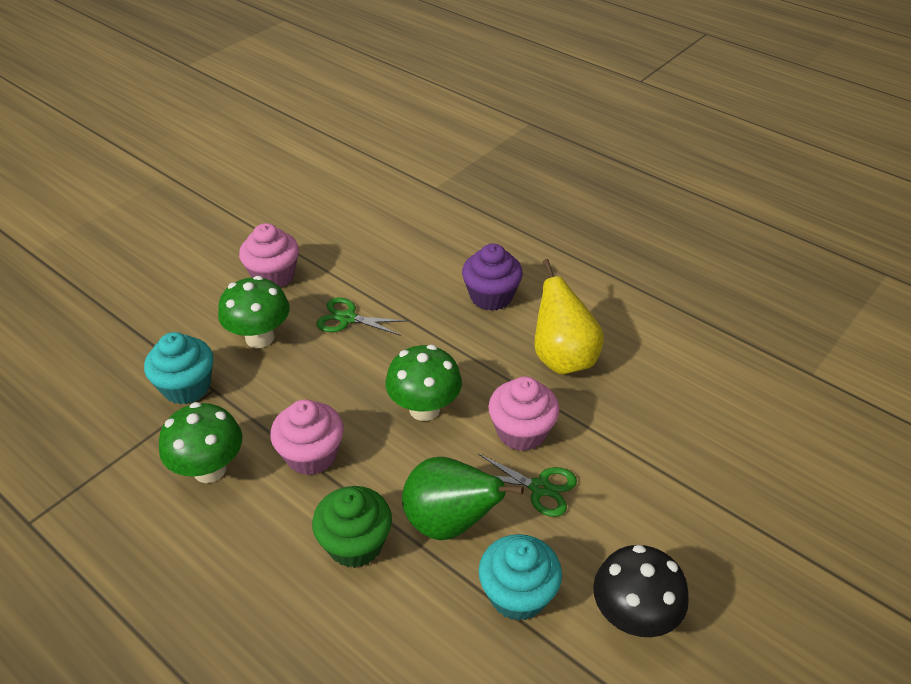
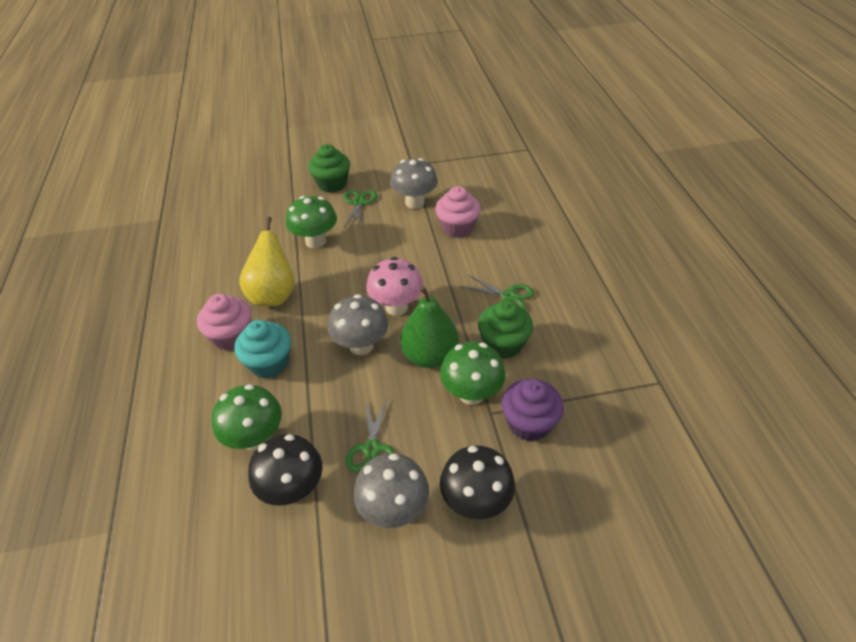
black mushroom: [593,545,689,637] = 1 -> [248,434,323,506] [440,445,515,520] = 2
green cupcake: [312,486,392,568] = 1 -> [309,144,350,193] [478,300,533,359] = 2
green scissors: [316,297,408,336] [478,454,577,517] = 2 -> [343,190,377,229] [346,399,395,472] [461,275,534,310] = 3
grey mushroom: none = 0 -> [328,294,388,355] [354,453,429,528] [390,158,438,209] = 3
pink cupcake: [239,223,299,287] [270,399,344,476] [488,376,560,451] = 3 -> [197,294,252,351] [435,186,481,238] = 2
pink mushroom: none = 0 -> [366,257,423,316] = 1
turquoise cupcake: [144,332,213,405] [478,534,562,621] = 2 -> [234,320,291,378] = 1

